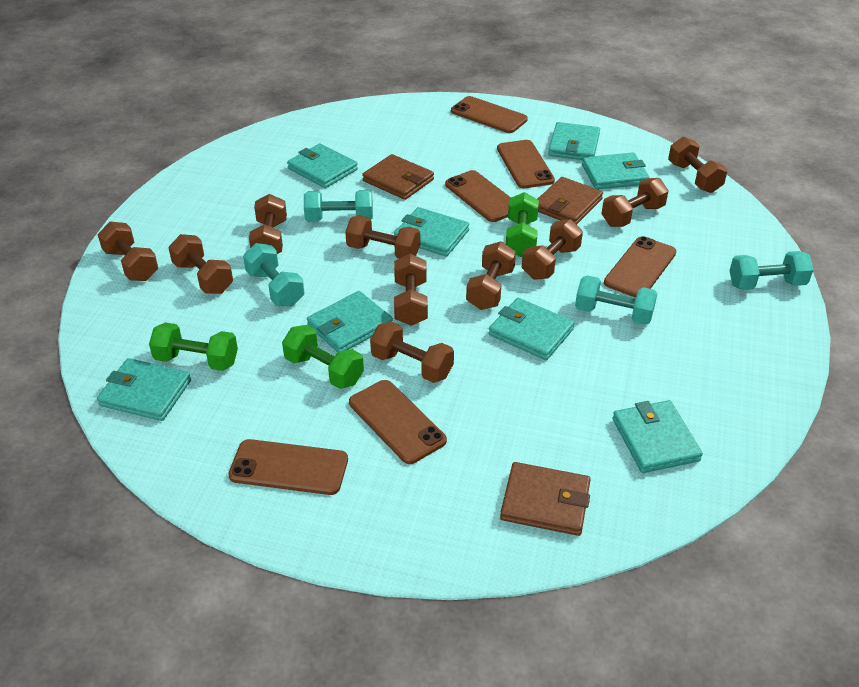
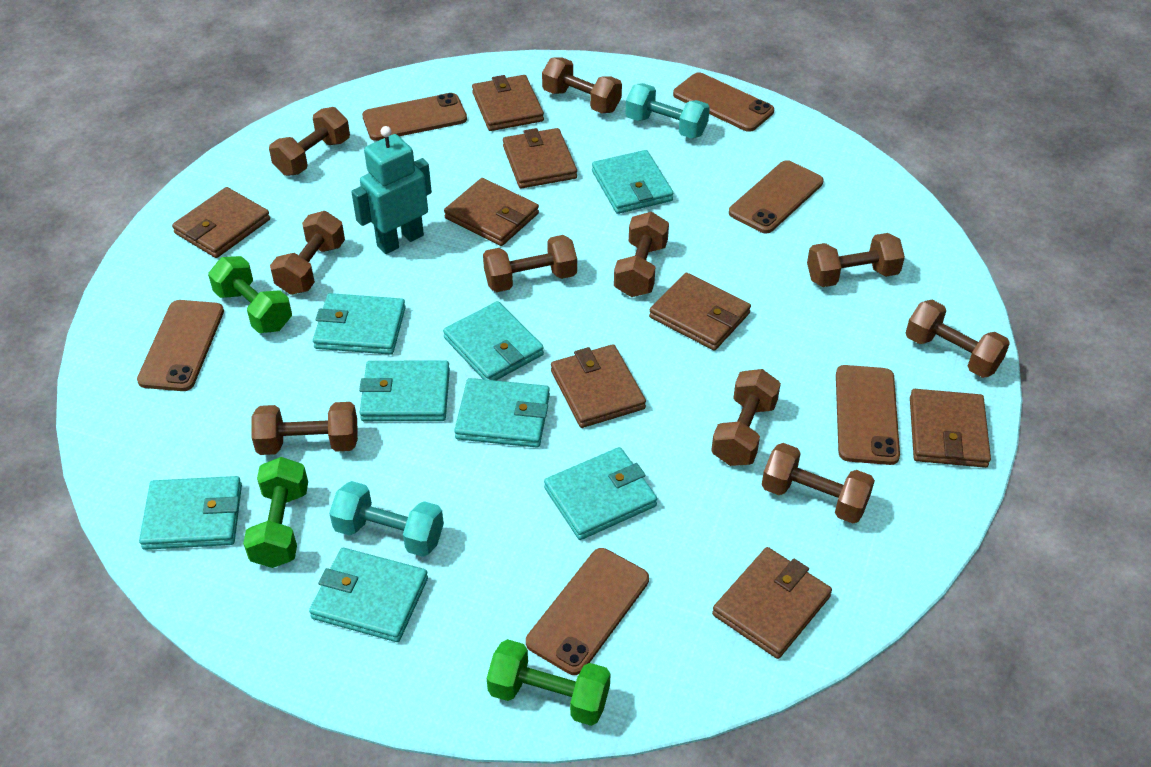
brown wallet: [362,154,434,200] [500,462,591,536] [538,177,603,225] = 3 -> [172,187,270,258] [444,178,539,246] [472,75,544,131] [503,128,577,188] [551,344,646,428] [649,273,751,350] [712,547,832,659] [910,389,991,468] = 8
turquoise dumbbell: [243,243,305,306] [304,190,373,222] [575,275,657,325] [729,251,813,290] = 4 -> [329,481,444,557] [625,83,710,139] = 2
turquoise robot: none = 0 -> [351,126,432,254] = 1

